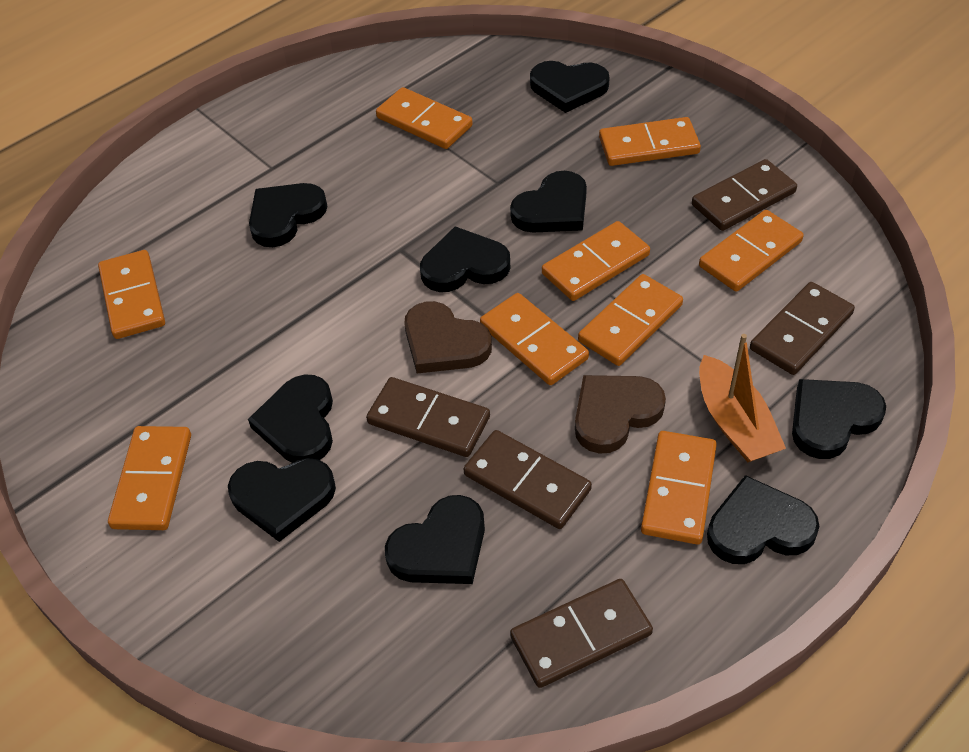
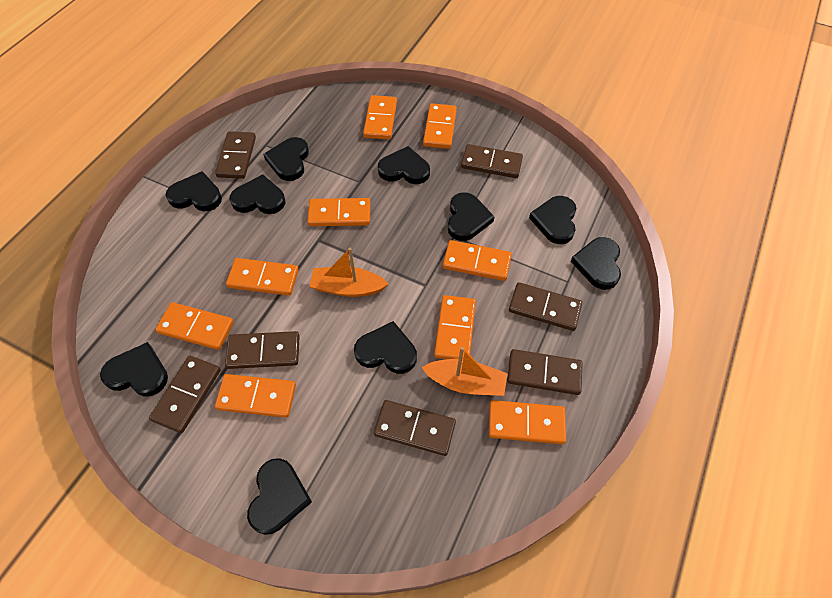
black heart: [228,458,336,542] [248,374,333,463] [249,183,327,247] [385,495,485,584] [420,226,511,292] [510,171,587,233] [530,61,610,113] [707,475,819,564] [792,379,886,459] = 9 -> [100,342,168,396] [166,171,222,211] [230,174,285,214] [247,458,312,535] [263,137,309,181] [354,321,417,374] [378,146,430,184] [448,192,495,241] [529,196,576,244] [571,237,621,290] = 10
brown domino: [366,377,490,457] [463,430,592,529] [510,579,653,688] [692,159,797,231] [750,282,855,375] = 5 -> [149,356,221,433] [215,131,256,179] [225,331,300,369] [374,400,456,456] [461,144,523,178] [507,349,583,395] [509,282,582,331] = 7
brown heart: [404,301,492,373] [575,375,666,454] = 2 -> none = 0
orange boat: [699,334,786,462] = 1 -> [309,248,389,297] [421,347,508,396] = 2

